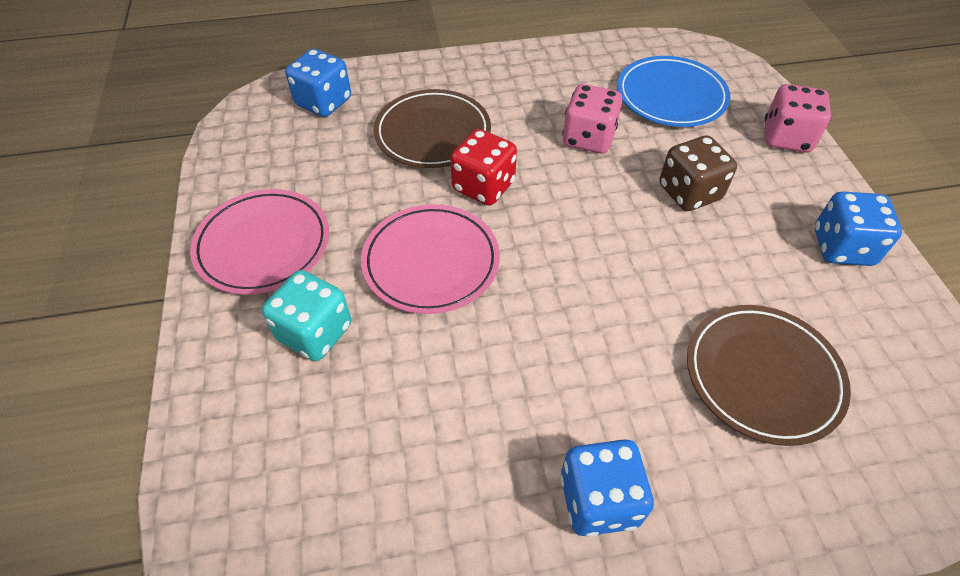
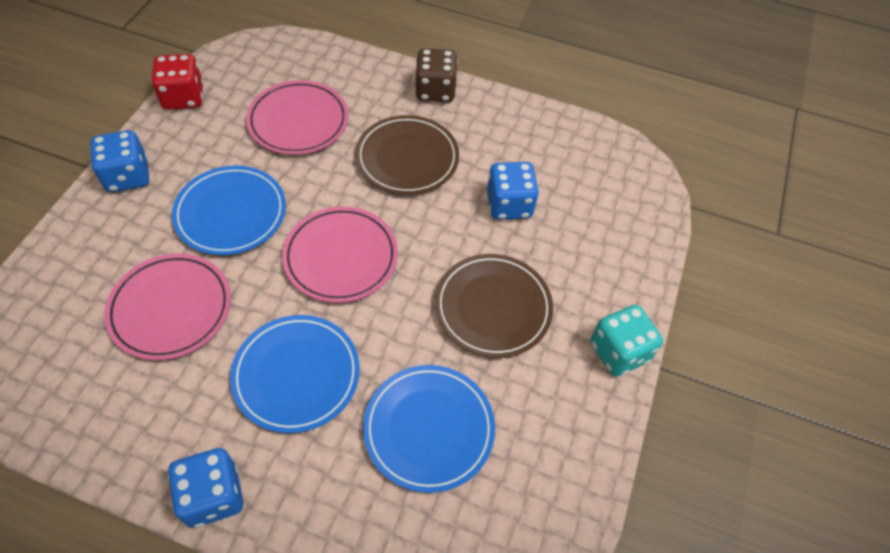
blue plate: [617,56,730,127] = 1 -> [172,166,286,255] [230,315,360,433] [363,365,495,493] = 3
pink dice: [562,84,622,154] [765,84,831,152] = 2 -> none = 0
pink plate: [190,189,329,294] [361,204,500,314] = 2 -> [104,253,231,360] [246,80,348,155] [282,206,398,303] = 3

